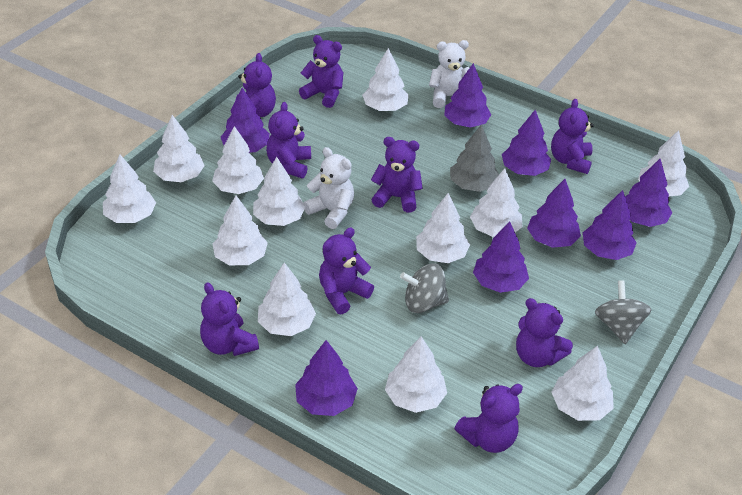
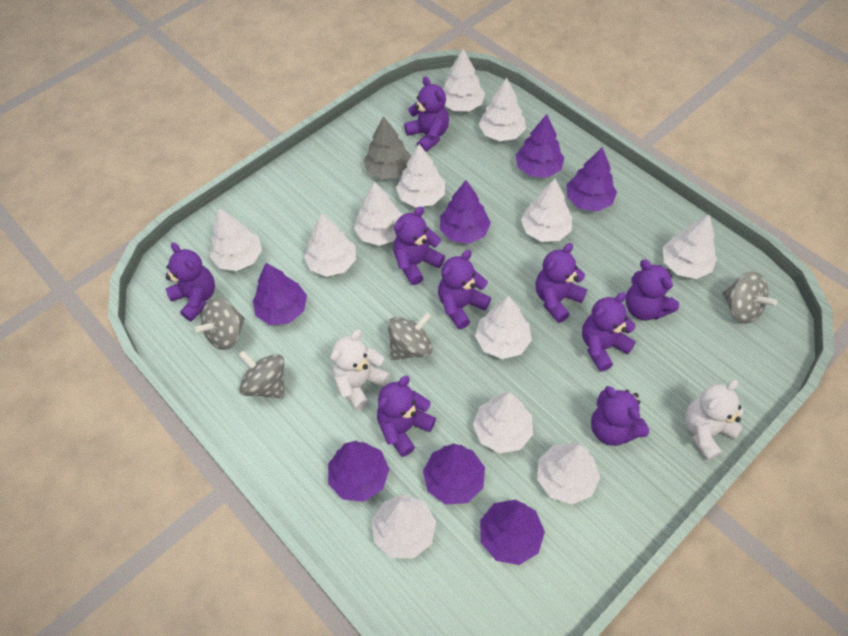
grey spinning top: [400,263,449,313] [595,280,652,344] = 2 -> [195,298,245,350] [238,350,284,399] [388,312,433,360] [722,271,778,324] = 4
purple tree: [220,88,270,153] [295,340,358,416] [444,63,491,128] [473,221,529,293] [502,110,551,176] [527,179,581,248] [583,190,637,260] [625,159,672,227] = 8 -> [253,263,307,325] [328,441,389,502] [423,443,485,505] [440,180,491,244] [480,500,545,565] [516,114,565,178] [567,147,617,211] = 7

